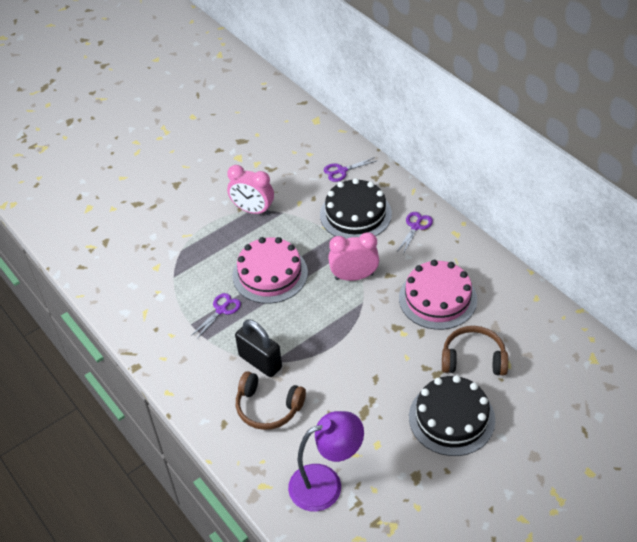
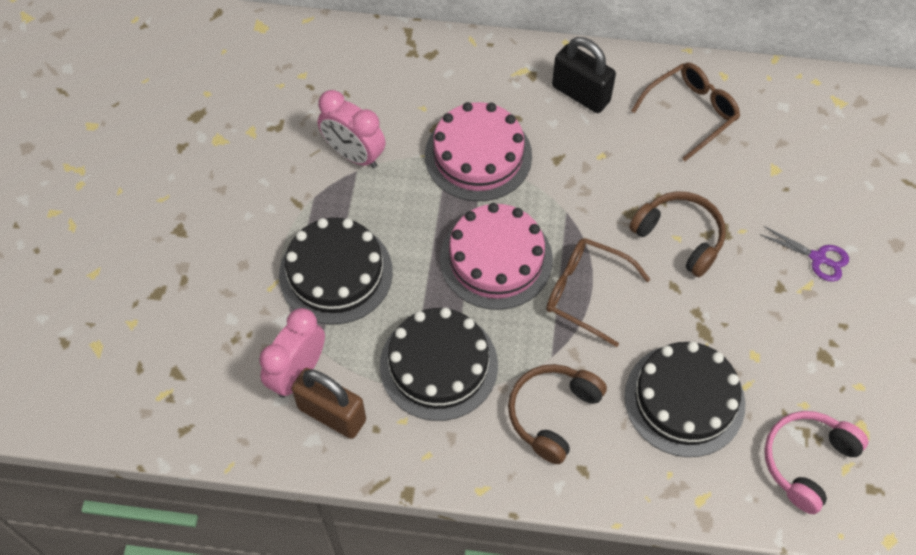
black cake: [320,178,392,239] [409,375,495,456] = 2 -> [279,218,393,325] [380,308,498,421] [624,341,745,457] = 3
brown glasses: none = 0 -> [546,238,651,347] [631,63,740,161] = 2
brown padlock: none = 0 -> [291,368,366,439] = 1
pink headphones: none = 0 -> [764,411,868,514] = 1
purple lamp: [288,411,364,512] = 1 -> none = 0
purple scissors: [191,293,241,340] [324,157,378,182] [398,212,433,254] = 3 -> [759,226,849,282] = 1

